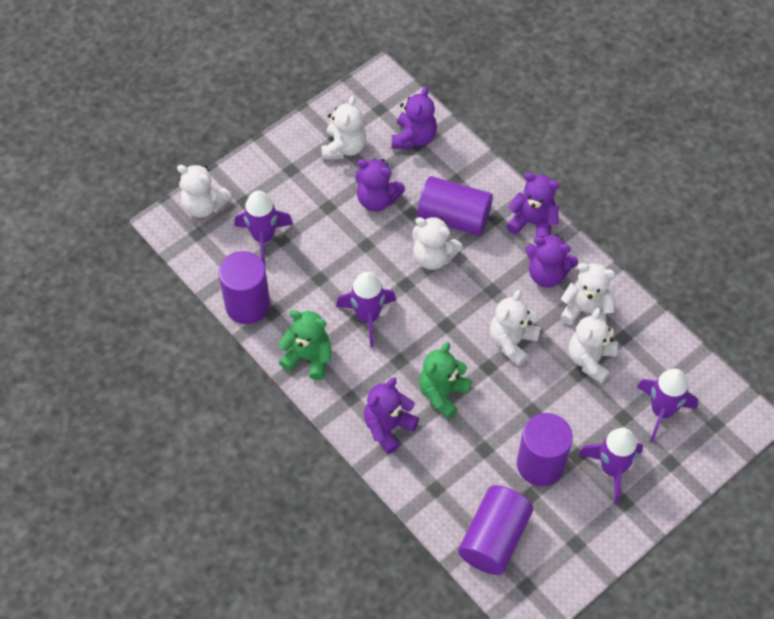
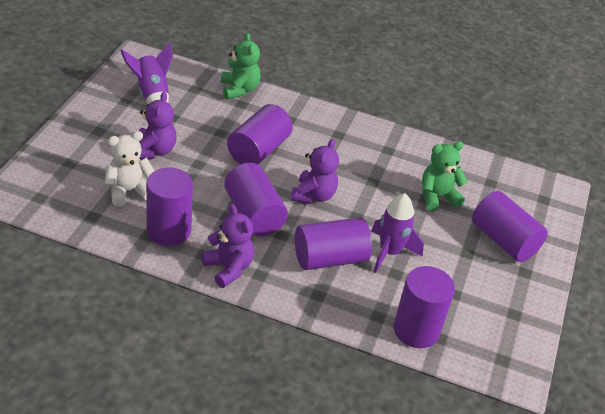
purple cylinder: [219,251,270,324] [417,176,493,236] [458,485,533,575] [517,413,573,486] = 4 -> [146,168,193,246] [224,163,288,236] [227,104,293,164] [295,217,372,270] [394,266,455,348] [472,191,548,262] = 6
purple rocket: [235,191,293,265] [336,272,396,348] [578,428,643,503] [637,369,698,442] = 4 -> [120,43,173,104] [371,193,424,273] = 2
purple teddy bear: [356,158,405,212] [364,377,419,454] [392,86,437,149] [506,172,559,238] [526,234,578,288] = 5 -> [139,92,177,159] [202,204,254,288] [291,139,339,204] = 3
white teddy bear: [177,164,232,218] [322,96,367,159] [413,216,462,270] [490,290,541,366] [560,263,615,325] [569,308,618,384] = 6 -> [105,131,154,207] = 1

